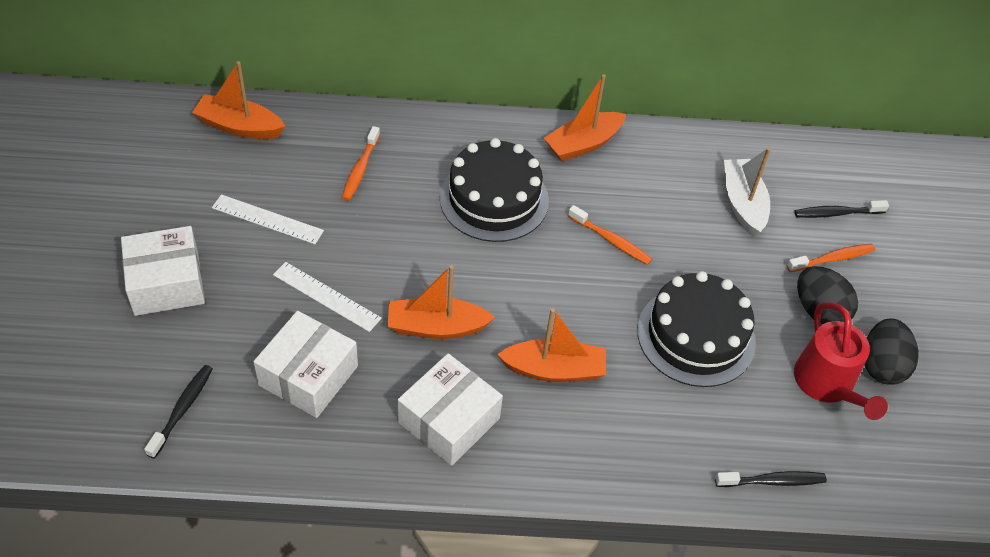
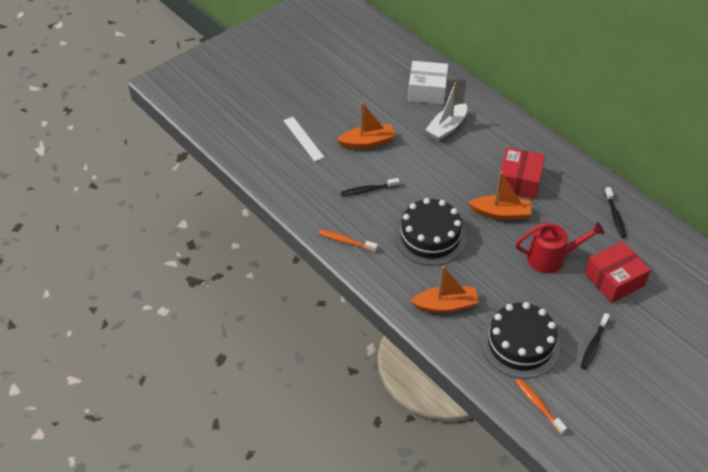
black egg: [797,266,858,324] [865,319,919,385] = 2 -> none = 0
orange boat: [192,61,285,139] [388,265,495,339] [497,308,606,382] [544,74,626,161] = 4 -> [337,102,396,149] [411,266,479,313] [469,171,531,220] = 3
orange toothbrush: [342,126,380,201] [568,205,652,265] [787,244,875,272] = 3 -> [318,229,378,252] [515,378,567,435] = 2
red box: none = 0 -> [499,147,545,199] [584,241,651,303] = 2
white box: [121,226,205,316] [254,311,358,418] [398,353,503,466] = 3 -> [408,61,448,104] = 1
white ruler: [212,194,324,244] [273,262,382,332] = 2 -> [283,117,325,162] = 1

